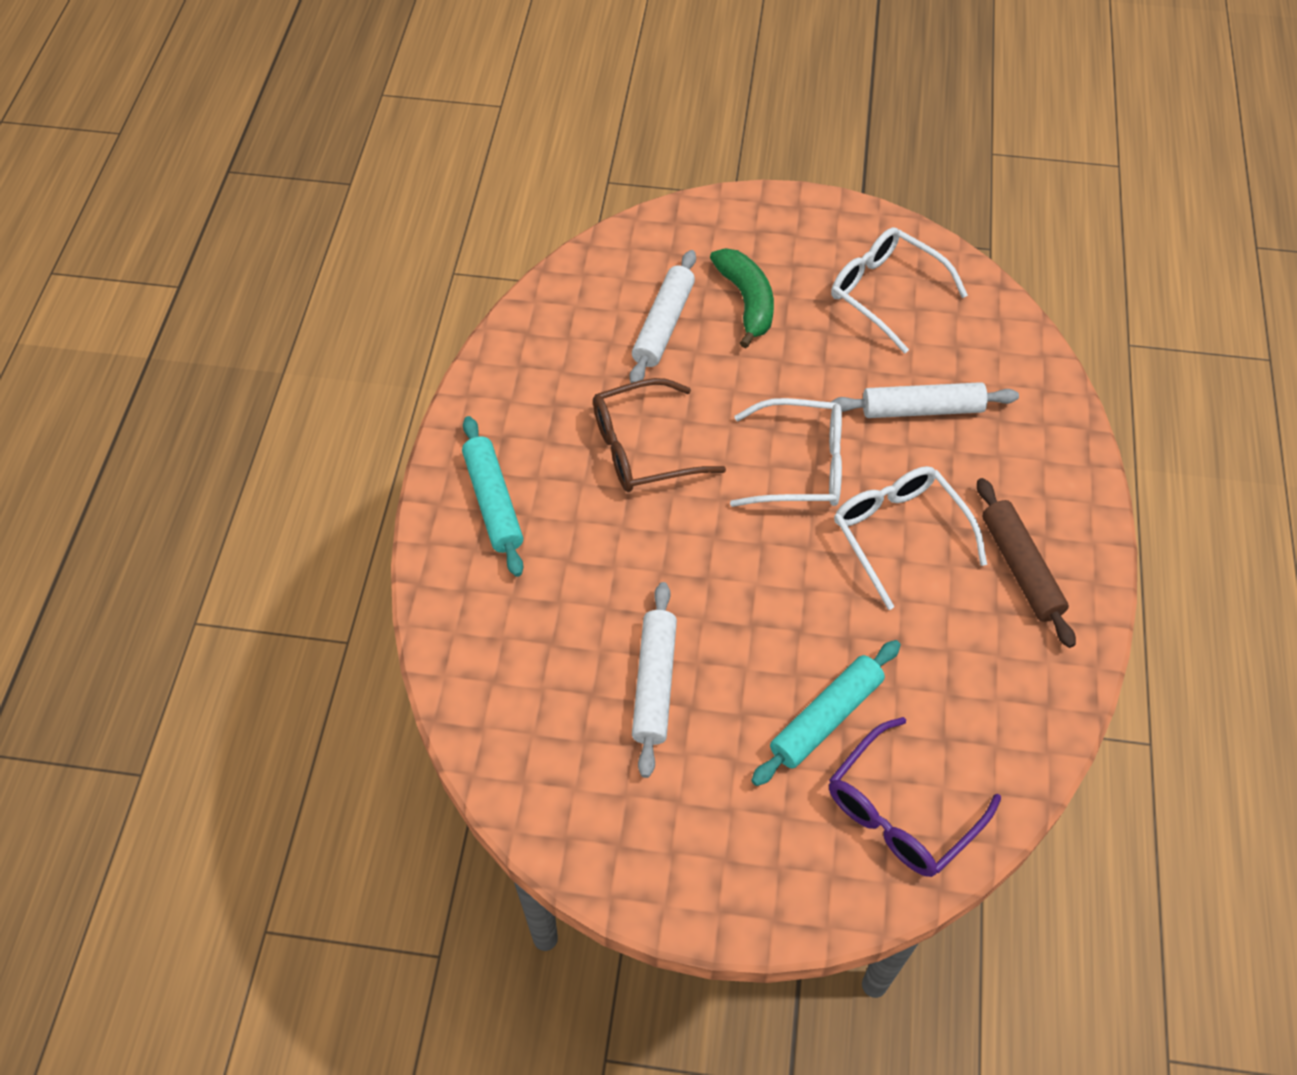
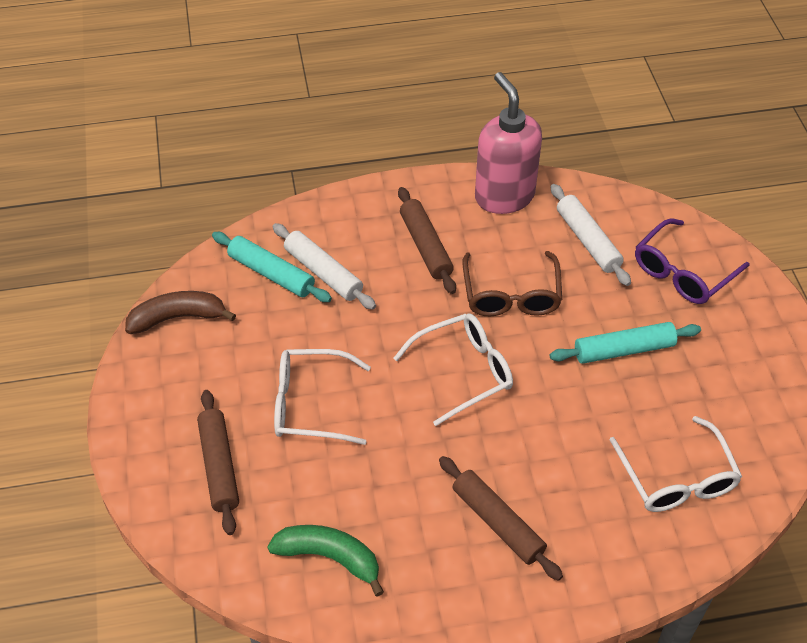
brown banana: none = 0 -> [125,291,236,334] = 1
brown rolling pin: [977,478,1076,648] = 1 -> [197,390,239,535] [398,187,456,294] [439,456,563,581] = 3
pink soap dispenser: none = 0 -> [475,72,542,214] = 1
white rolling pin: [630,250,696,383] [632,582,677,778] [831,382,1019,418] = 3 -> [272,223,376,310] [551,184,631,286] = 2

